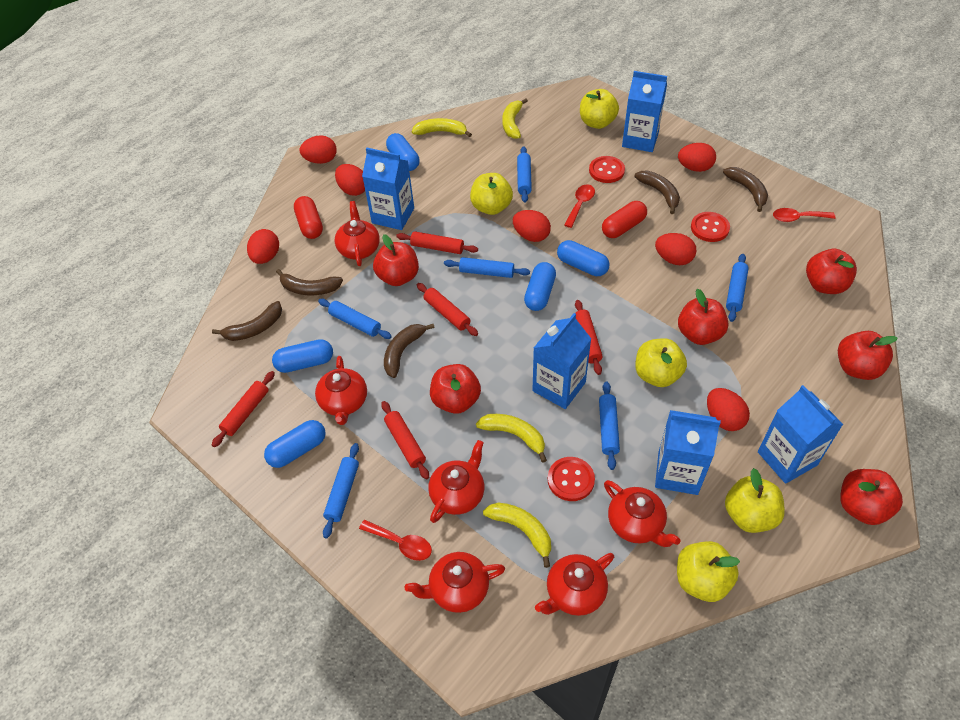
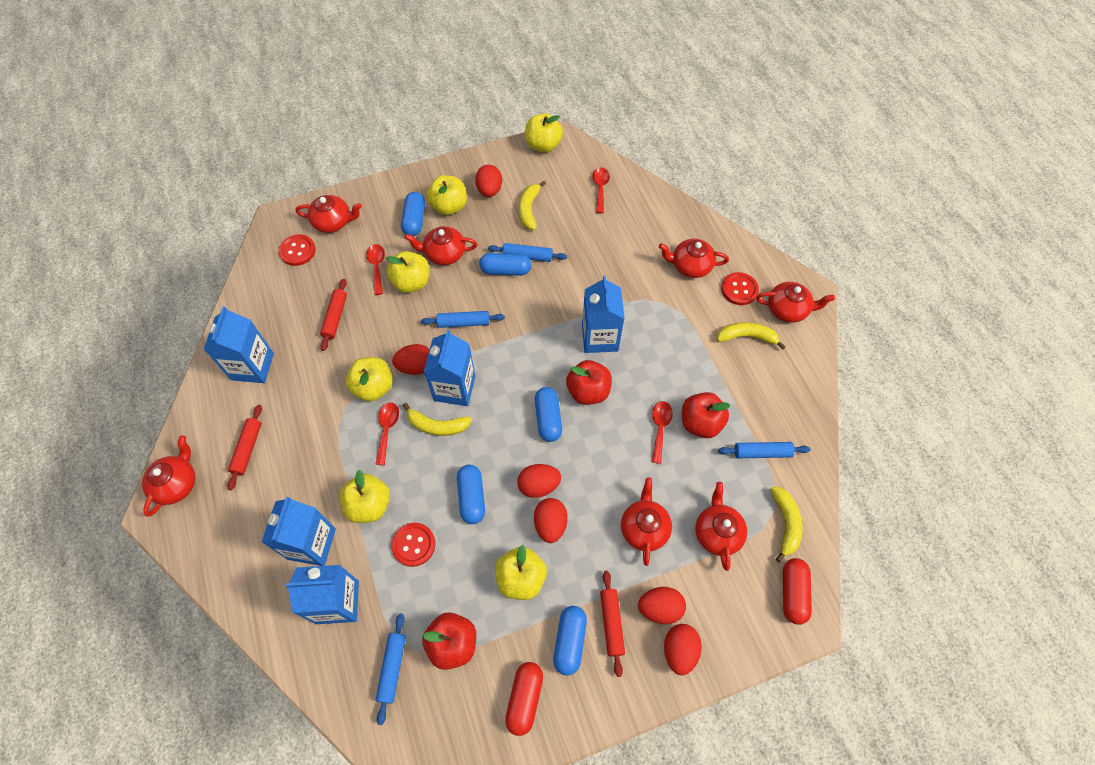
blue rolling pin: [318,299,392,339] [323,443,359,538] [444,257,530,278] [517,146,532,203] [599,381,620,470] [726,254,748,322] = 6 -> [376,614,406,725] [421,311,505,328] [488,243,567,262] [718,442,810,458] = 4
brown banana: [212,301,282,341] [276,269,343,295] [384,324,435,378] [634,171,680,214] [723,167,768,212] = 5 -> none = 0
red apple: [373,234,419,286] [430,364,481,414] [678,289,729,345] [806,249,857,294] [838,331,897,380] [840,469,903,525] = 6 -> [422,612,476,670] [566,360,612,405] [682,392,731,438] = 3
red egg: [247,229,279,264] [299,135,337,164] [335,164,365,196] [513,210,551,242] [655,233,696,265] [678,143,716,172] [707,388,750,431] = 7 -> [392,344,430,375] [475,165,502,197] [517,464,561,498] [534,498,568,543] [638,587,686,624] [664,624,702,675] = 6
red rolling pin: [212,371,275,447] [381,401,429,479] [396,231,478,254] [417,283,478,336] [575,300,603,375] = 5 -> [227,405,262,490] [320,279,347,351] [600,571,625,677] = 3
red spoon: [359,520,432,561] [564,184,595,228] [773,208,835,222] = 3 -> [366,244,385,295] [375,402,399,465] [593,167,610,213] [652,401,673,464] = 4
red teapot: [315,356,367,425] [335,201,380,266] [405,552,505,613] [428,440,484,523] [535,553,614,616] [604,480,680,547] = 6 -> [142,435,195,516] [295,195,362,233] [405,226,478,265] [621,478,672,566] [659,239,729,278] [695,482,747,571] [756,282,835,323] = 7
yellow apple: [470,173,513,215] [580,89,619,129] [635,338,687,387] [677,541,740,602] [725,468,785,533] = 5 -> [339,470,390,523] [346,357,393,402] [386,251,429,293] [427,175,467,215] [495,545,547,600] [525,113,563,153] = 6

